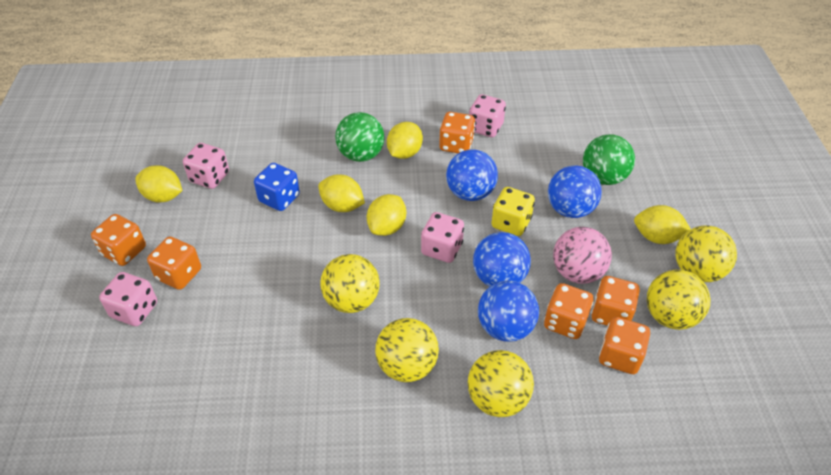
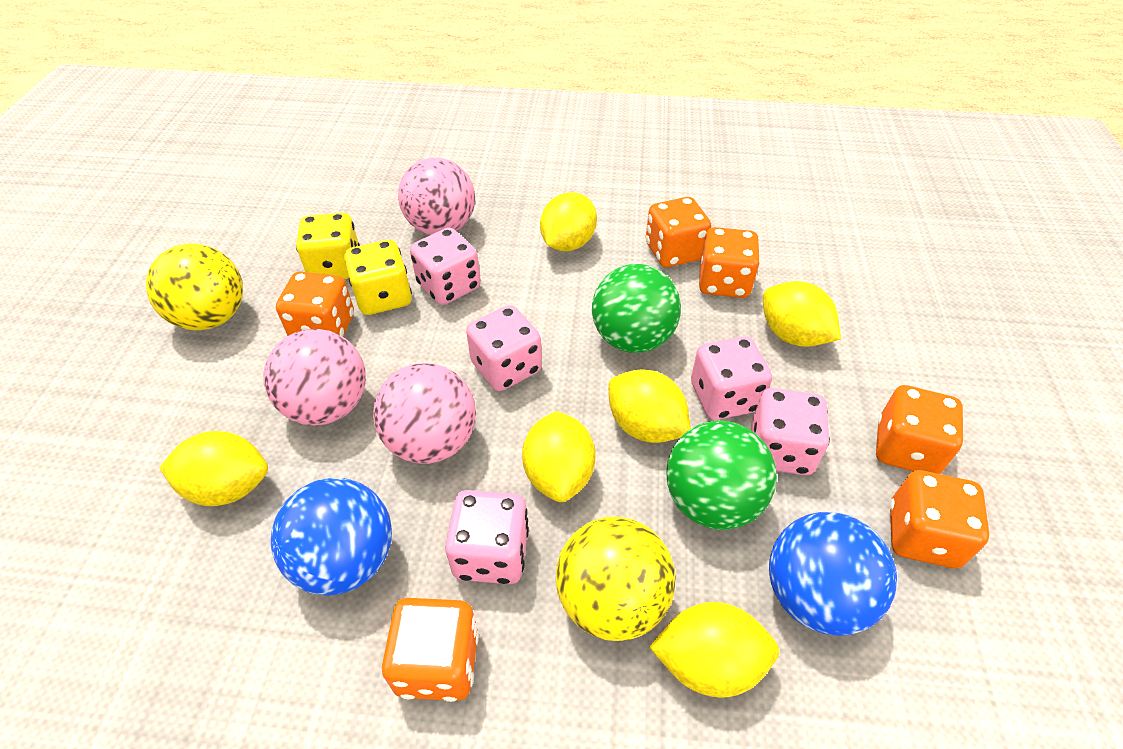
blue ball: [446,149,498,201] [473,232,531,287] [478,281,539,342] [548,165,602,218] = 4 -> [271,478,392,596] [769,512,897,636] = 2
blue dice: [254,163,300,211] = 1 -> none = 0
pink ball: [553,227,612,284] = 1 -> [263,329,366,426] [373,363,476,464] [398,158,475,235] = 3
pink dice: [99,272,157,326] [183,143,229,189] [421,212,464,263] [469,94,506,137] = 4 -> [410,228,481,305] [445,490,529,584] [466,305,542,391] [691,336,772,420] [751,388,830,475] = 5
yellow ball: [320,254,380,313] [375,318,439,382] [468,350,534,417] [647,269,711,330] [675,226,737,282] = 5 -> [146,243,243,330] [556,516,676,641] = 2
yellow dice: [491,187,535,236] = 1 -> [296,213,360,279] [344,240,412,315] = 2
yellow lemon: [135,165,182,203] [318,175,365,212] [367,194,406,236] [387,122,423,159] [634,205,691,244] = 5 -> [159,431,268,506] [522,411,596,502] [540,192,597,251] [608,369,691,443] [649,602,779,698] [763,281,841,347] = 6

